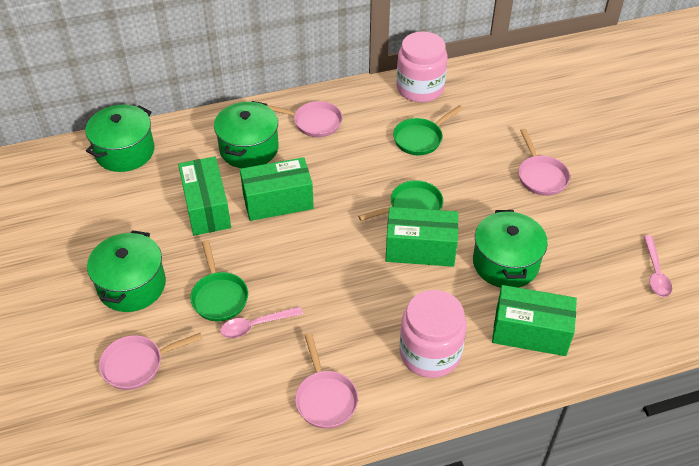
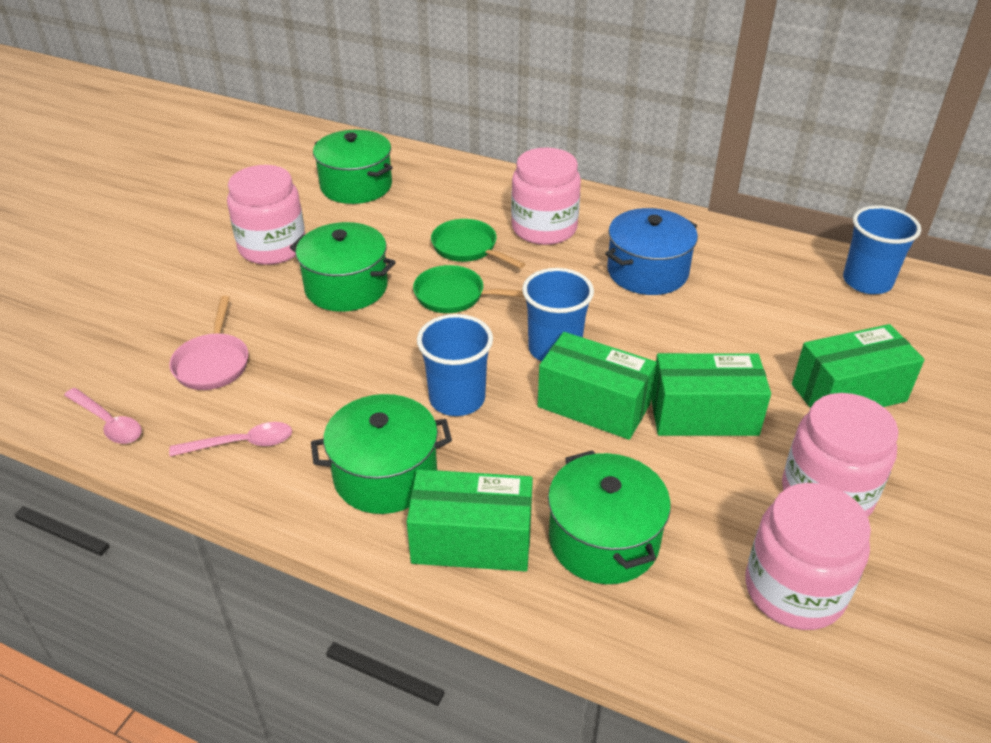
blue cup: none = 0 -> [417,314,493,416] [522,268,594,361] [843,206,921,294] = 3
blue pot: none = 0 -> [605,208,698,295] = 1
green pan: [190,240,248,321] [358,180,443,221] [393,105,463,155] = 3 -> [413,265,524,313] [431,219,525,269] = 2
pink jar: [397,31,448,102] [400,290,467,378] = 2 -> [227,165,305,265] [511,148,581,245] [745,483,871,630] [782,393,899,517] = 4
pink pan: [99,333,202,390] [267,101,343,137] [295,333,358,429] [519,129,570,196] = 4 -> [169,296,248,390] = 1

